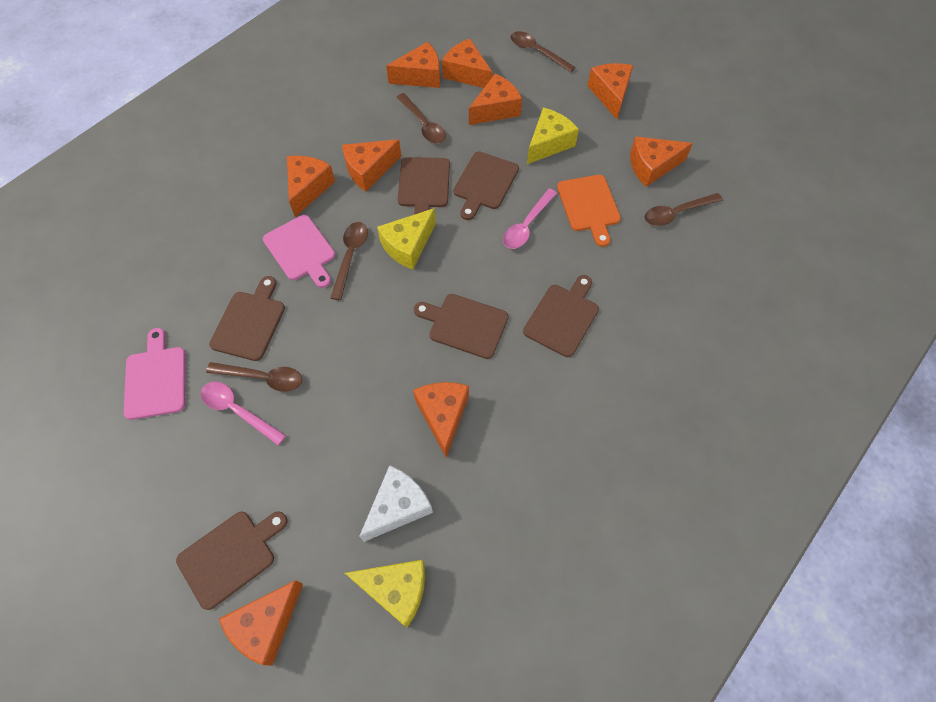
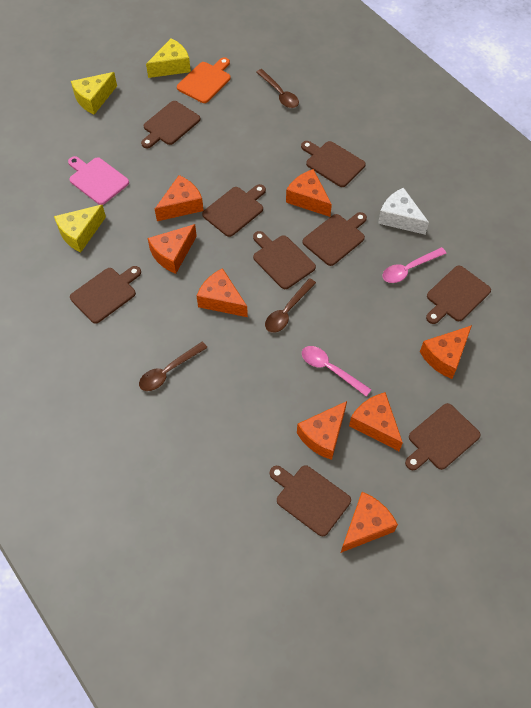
brown cutting board: [176,511,288,610] [209,276,285,361] [398,157,450,215] [414,294,508,359] [454,151,519,220] [523,275,599,357] = 6 -> [70,266,141,324] [141,101,200,148] [202,184,266,237] [253,231,316,289] [270,465,351,536] [301,141,366,187] [303,212,367,266] [405,403,481,470] [426,266,491,324] = 9
brown spoon: [206,362,302,392] [331,222,368,300] [397,93,446,144] [511,31,575,73] [644,193,723,226] = 5 -> [139,342,208,391] [256,69,299,108] [265,278,316,333] = 3
orange cheese: [219,580,303,665] [287,156,335,217] [342,139,401,192] [386,42,440,88] [413,382,469,457] [442,39,493,88] [469,74,522,125] [587,63,633,119] [630,136,693,187] = 9 -> [148,224,197,274] [155,175,204,221] [197,268,248,317] [286,169,332,217] [297,401,347,460] [341,492,398,553] [349,392,403,451] [420,325,472,379] = 8
pink cutting board: [124,328,186,420] [263,215,335,288] = 2 -> [68,156,129,205] = 1

